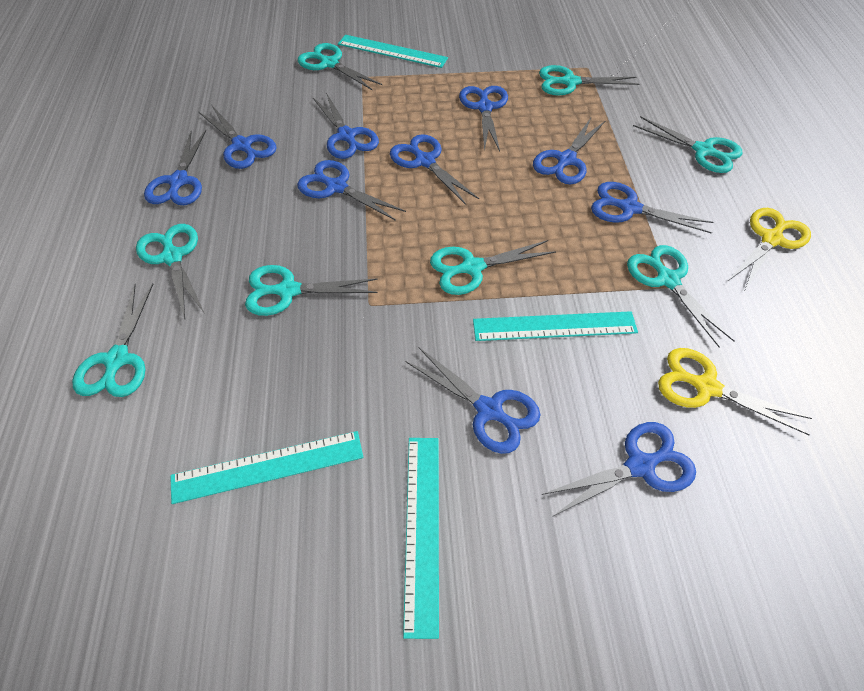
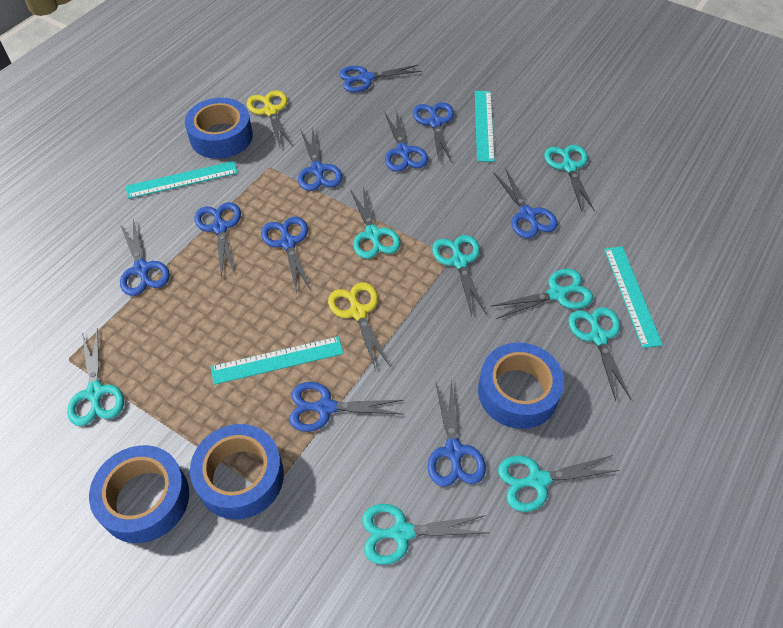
blue tape: none = 0 -> [89,445,189,543] [185,98,253,159] [190,424,284,520] [478,342,564,429] = 4

